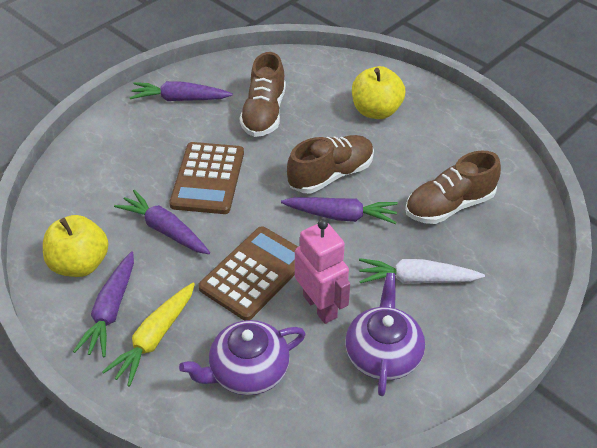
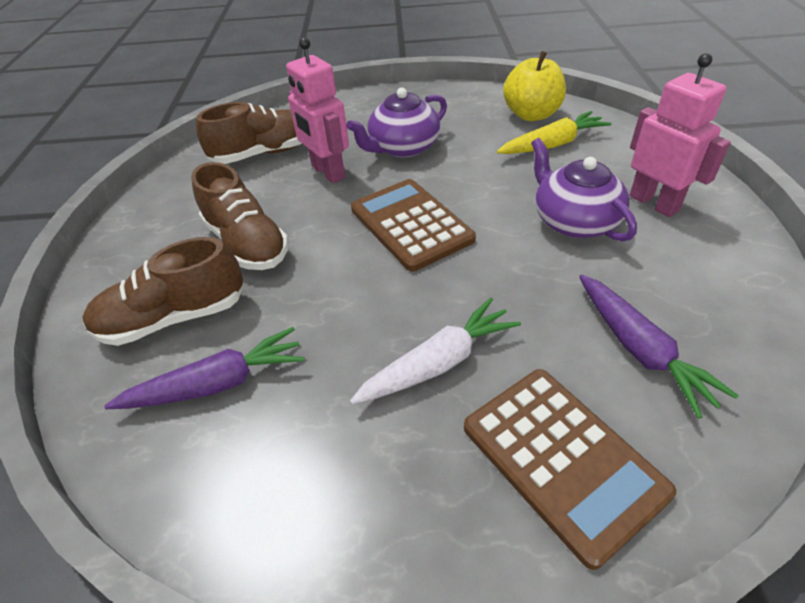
pink robot: [295,219,350,324] = 1 -> [286,37,349,183] [629,53,731,217] = 2
purple carrot: [73,251,134,357] [114,190,210,254] [129,81,233,101] [281,197,398,224] = 4 -> [104,327,305,409] [579,274,739,419] = 2
yellow apple: [43,215,109,277] [352,66,405,119] = 2 -> [503,51,566,121] = 1

